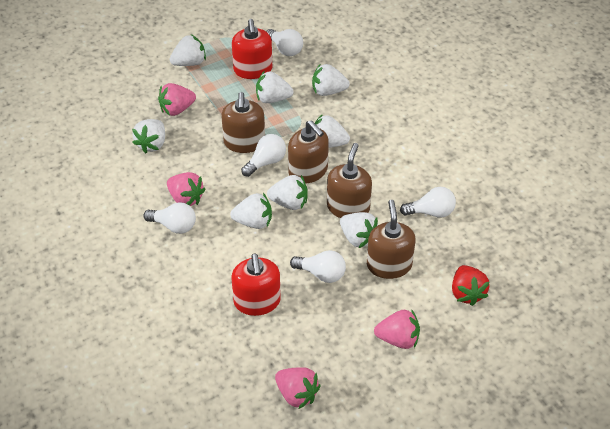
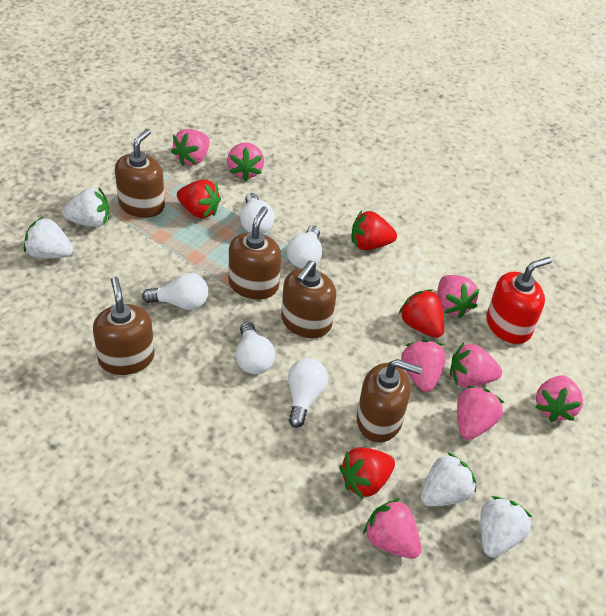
brown soap dispenser: [221,92,265,153] [288,120,329,184] [327,143,372,218] [367,200,415,279] = 4 -> [93,276,155,375] [115,129,165,218] [229,207,281,299] [281,260,336,338] [357,359,422,443] = 5
pink strawberry: [158,83,196,116] [167,172,206,206] [275,367,321,409] [374,309,420,349] = 4 -> [171,129,209,166] [227,142,264,181] [363,498,421,559] [401,339,446,392] [437,275,479,318] [450,342,502,388] [457,386,504,440] [535,375,583,422] = 8
red soap dispenser: [232,19,272,79] [232,253,281,316] = 2 -> [487,257,552,344] = 1
red strawberry: [452,265,490,306] = 1 -> [177,179,221,218] [339,447,395,499] [352,211,397,250] [399,289,444,338] = 4
white strawberry: [132,119,165,153] [170,34,206,66] [230,193,272,229] [256,71,294,103] [267,175,308,210] [312,63,350,96] [315,114,350,148] [340,212,378,248] = 8 -> [24,216,73,258] [62,188,110,227] [421,452,476,507] [480,496,533,558] = 4

